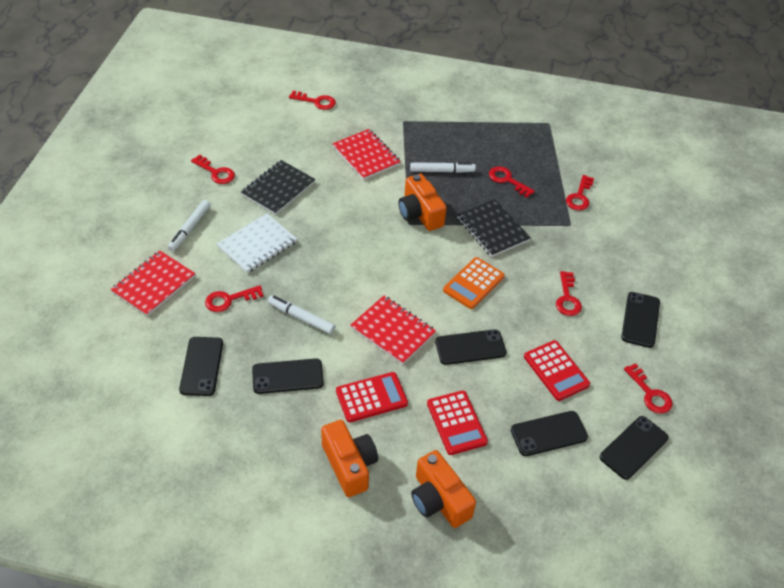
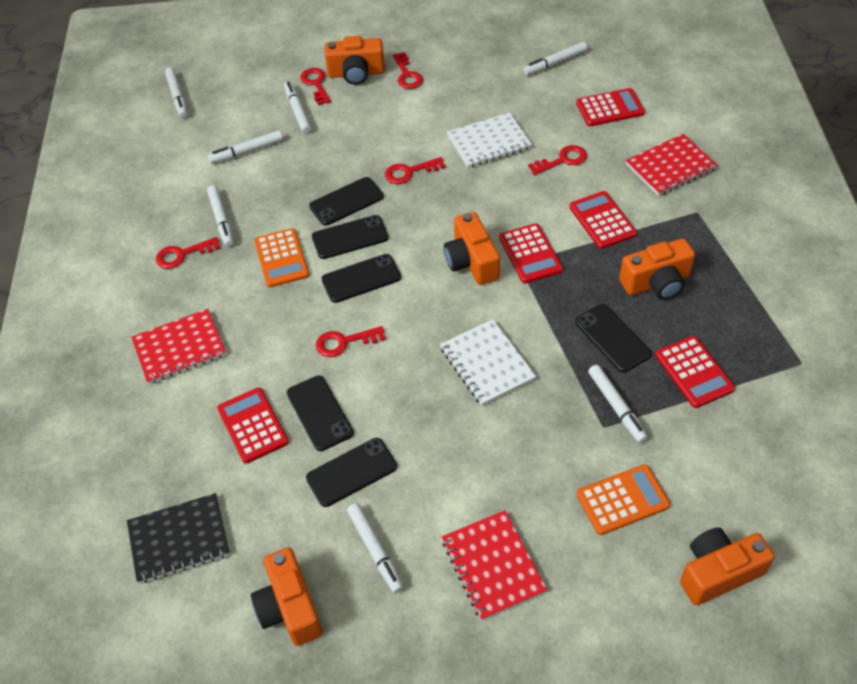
black notebook: [241,160,315,215] [457,199,531,257] = 2 -> [127,493,230,583] = 1
orange calculator: [443,257,505,309] = 1 -> [254,228,309,288] [576,464,670,535] = 2
orange camera: [321,420,378,497] [398,174,447,231] [411,450,476,528] = 3 -> [251,547,323,646] [325,36,385,85] [444,212,500,285] [619,238,695,300] [680,527,774,605] = 5
red calculator: [336,372,408,422] [427,390,488,455] [524,340,590,401] = 3 -> [217,387,289,464] [499,223,563,284] [569,191,637,249] [576,88,645,126] [655,336,735,408] = 5
red key: [191,154,235,184] [205,285,264,312] [289,91,336,110] [489,167,535,197] [556,271,582,316] [566,175,594,211] [624,363,672,413] = 7 -> [156,237,220,269] [300,68,331,105] [316,326,385,357] [385,157,445,184] [392,52,423,89] [528,145,587,175] = 6
white marker: [168,200,211,252] [268,295,335,334] [410,162,476,173] = 3 -> [165,67,188,118] [207,185,234,247] [208,130,283,164] [284,81,312,134] [347,503,404,593] [523,42,587,75] [588,365,648,443] = 7
white notebook: [217,213,297,273] = 1 -> [440,319,536,406] [447,112,532,168] = 2

